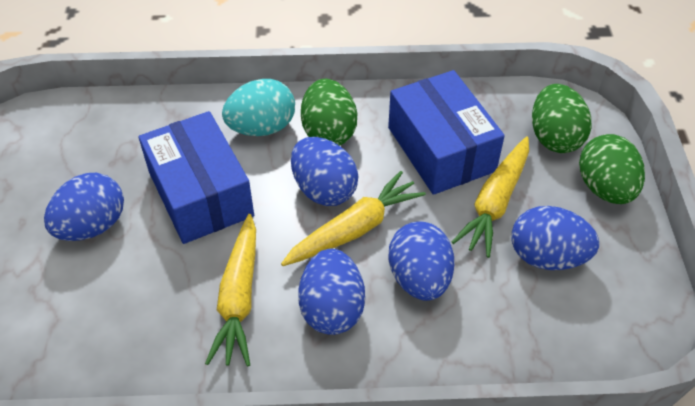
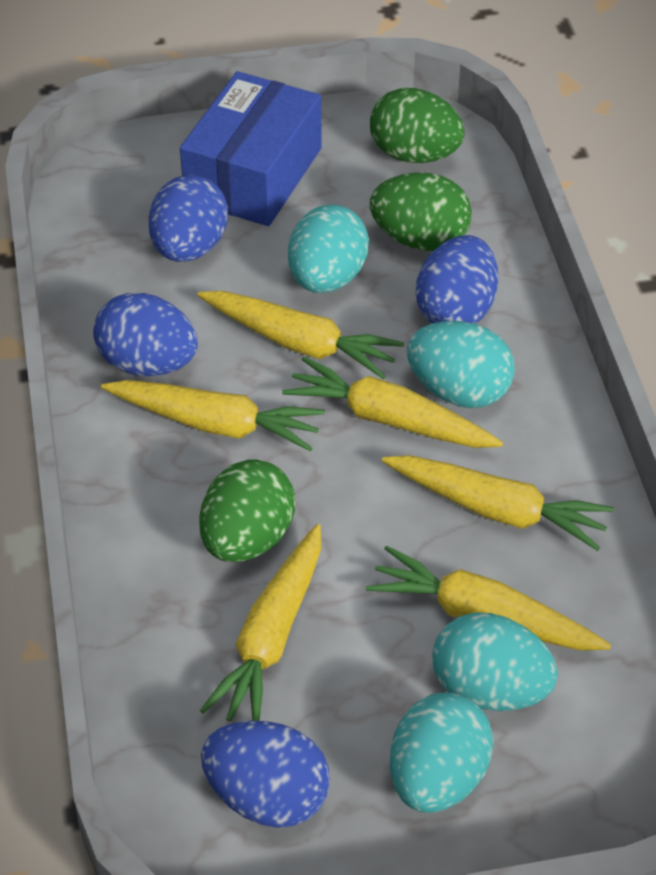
blue box: [138,111,254,244] [388,70,505,195] = 2 -> [180,71,321,226] = 1
blue egg: [44,173,124,241] [291,137,358,206] [298,249,365,335] [388,222,455,301] [512,206,599,270] = 5 -> [93,293,198,376] [148,174,228,262] [201,721,330,828] [416,235,498,324] = 4
turquoise egg: [222,79,295,136] = 1 -> [288,204,369,293] [390,693,494,813] [407,321,515,408] [432,612,558,711] = 4
yellow carrot: [205,214,256,366] [281,171,426,266] [452,136,529,258] = 3 -> [101,380,325,452] [197,291,404,379] [200,524,321,721] [282,357,503,448] [366,545,611,651] [382,455,614,551] = 6

